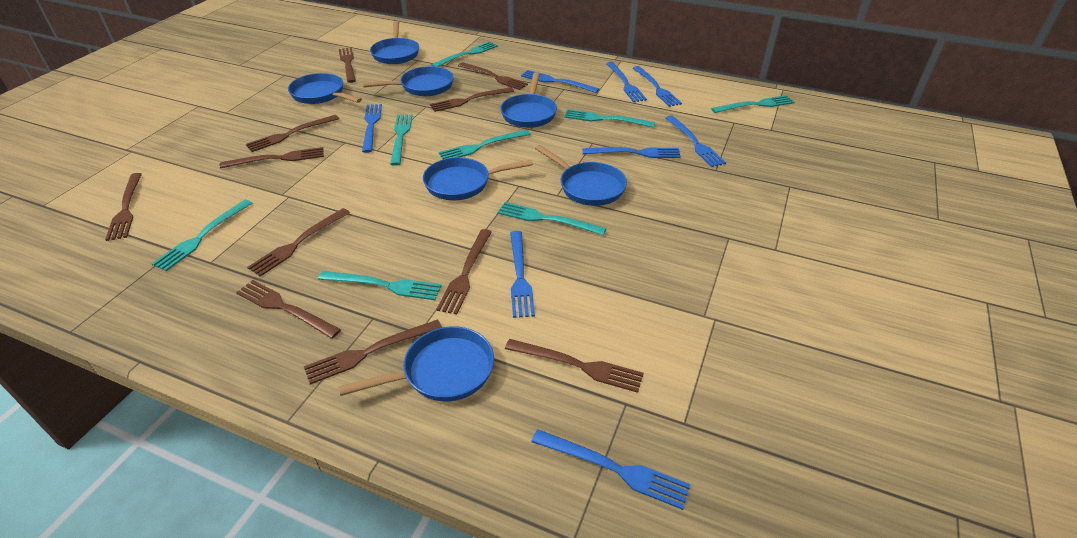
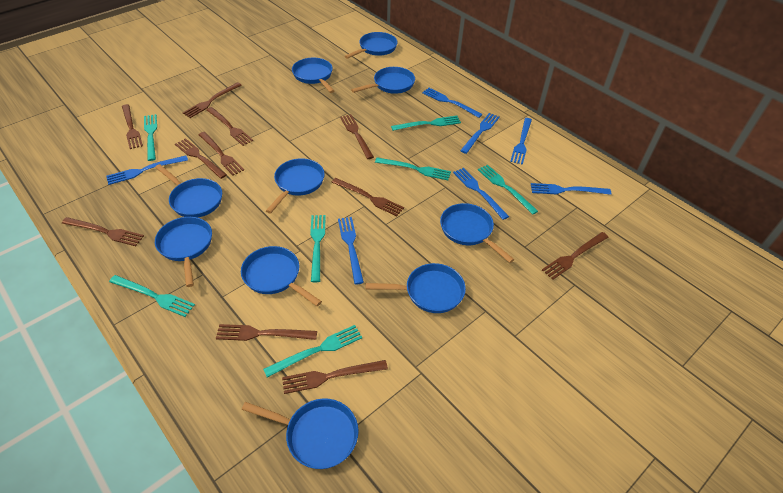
blue fork: [362,104,382,153] [510,231,535,318] [521,70,599,93] [531,429,691,510] [582,147,681,158] [606,62,647,102] [633,66,682,107] [666,116,726,167] = 8 -> [106,155,188,185] [338,217,364,284] [422,88,483,118] [453,168,509,220] [460,113,500,154] [510,118,532,165] [531,183,611,195] = 7
blue pan: [288,73,362,104] [338,326,494,402] [363,66,454,96] [370,21,419,64] [423,157,533,200] [500,72,557,128] [535,145,627,206] = 7 -> [155,164,222,218] [155,217,212,287] [241,246,322,306] [242,398,359,469] [266,158,325,214] [292,58,334,93] [345,32,398,59] [351,67,415,94] [366,263,466,313] [440,203,515,263] = 10
turquoise fork: [152,199,252,271] [318,271,442,300] [390,114,412,166] [431,41,498,67] [438,130,530,159] [498,202,607,235] [564,109,655,128] [711,95,795,113] = 8 -> [109,275,195,317] [144,114,157,161] [263,325,362,378] [310,215,326,282] [375,157,451,180] [391,116,461,131] [478,165,538,215] = 7

